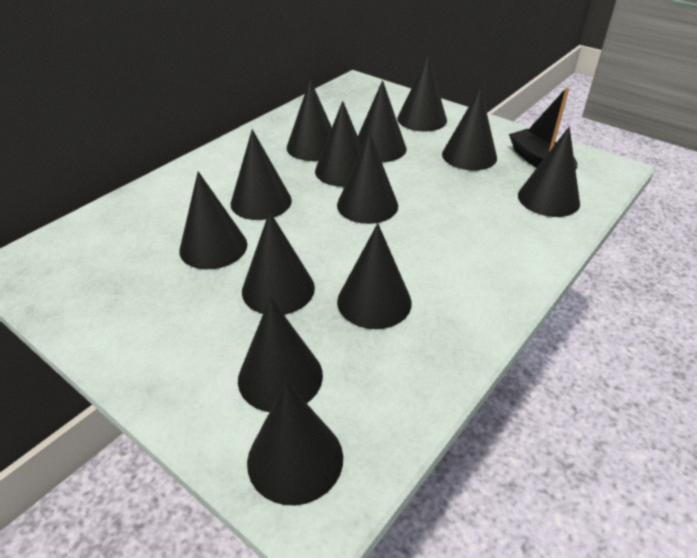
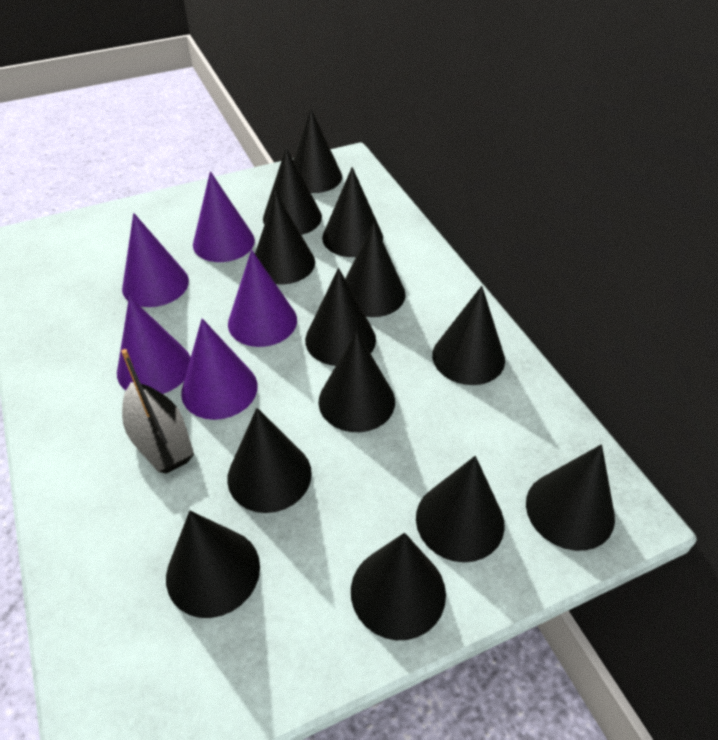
purple cone: none = 0 -> [117,296,191,394] [122,213,189,307] [181,318,258,420] [193,171,255,262] [228,250,297,347] = 5

